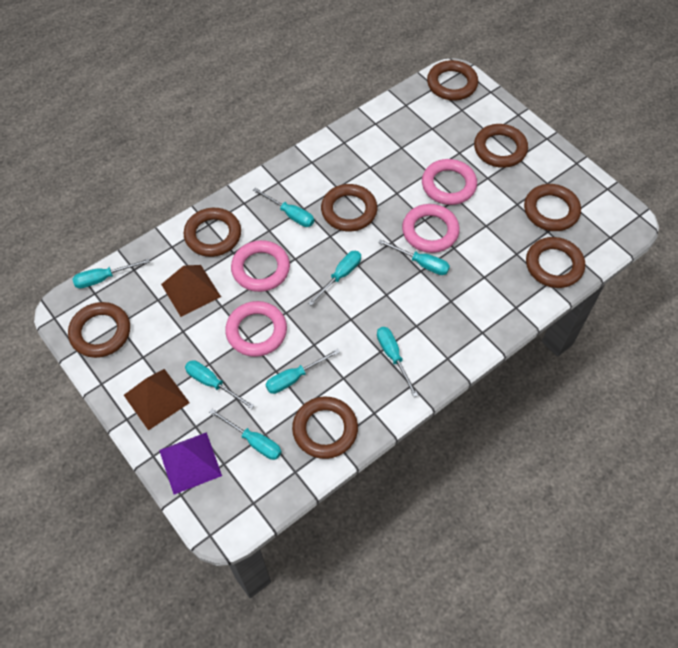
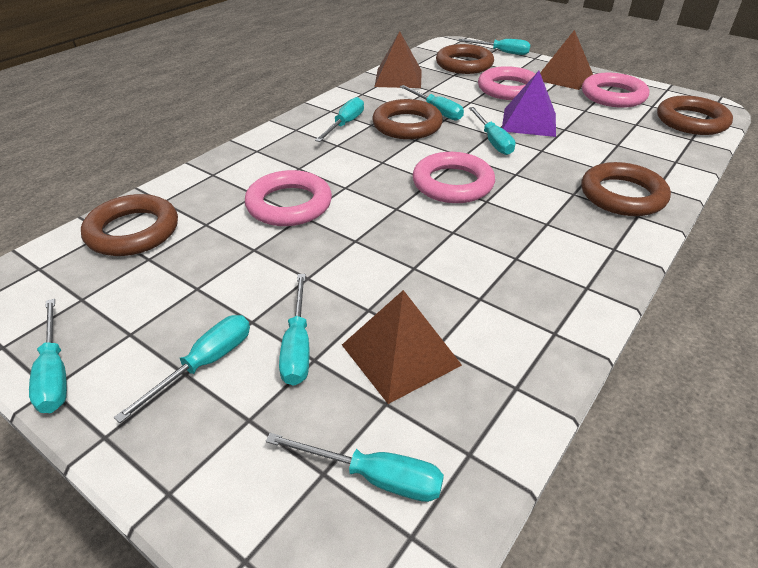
brown pyramid: [124,369,190,431] [161,265,221,317] = 2 -> [342,290,462,404] [374,31,422,88] [540,30,593,90] = 3
brown ring: [68,302,130,358] [184,208,241,257] [292,397,358,459] [321,184,377,232] [427,60,478,100] [474,124,528,168] [524,184,581,231] [526,237,585,288] = 8 -> [81,194,178,256] [372,99,443,139] [436,44,494,74] [581,162,671,216] [657,95,733,135] = 5

